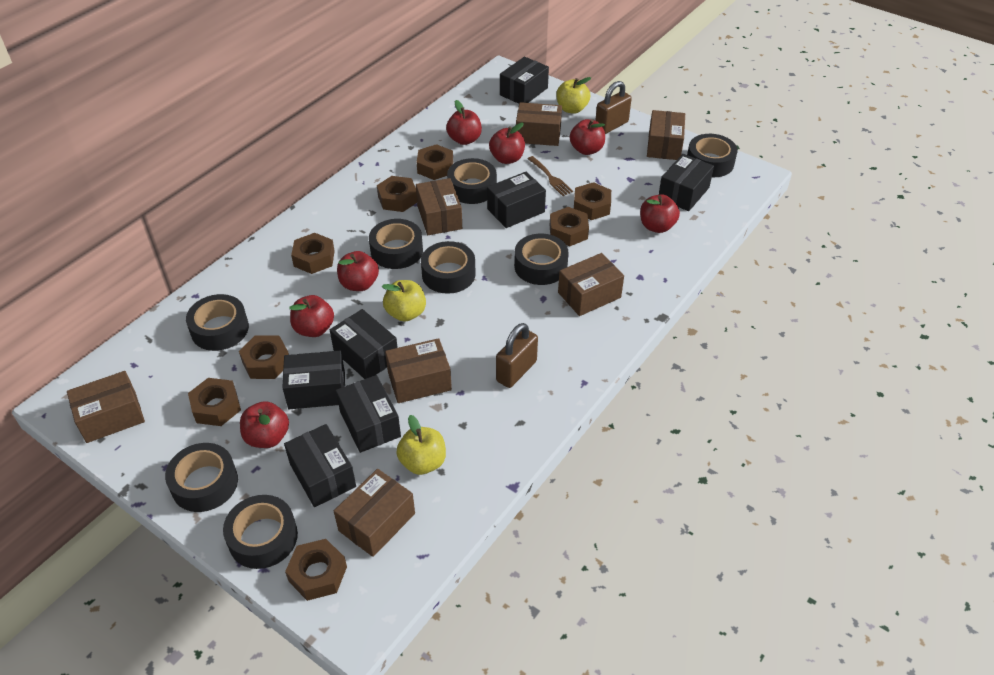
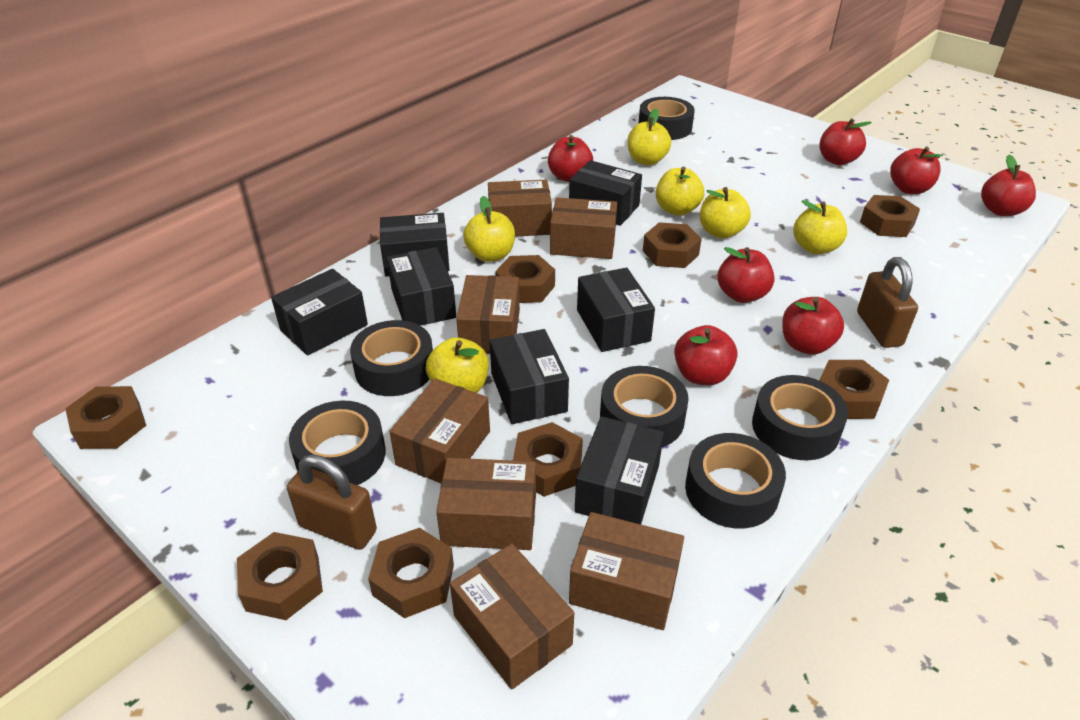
black tape: [165,443,238,512] [186,294,249,351] [223,495,298,569] [369,219,423,269] [421,241,476,294] [447,158,497,204] [514,234,569,285] [687,134,738,177] = 8 -> [289,401,386,485] [350,320,433,396] [600,366,689,447] [638,97,695,140] [685,433,786,529] [752,375,848,460] = 6
brown fork: [527,156,573,196] = 1 -> none = 0
yellow apple: [382,280,426,322] [396,415,446,475] [556,77,591,114] = 3 -> [426,337,489,393] [463,196,515,262] [627,109,671,165] [656,167,704,216] [700,187,751,239] [793,200,847,254] = 6

